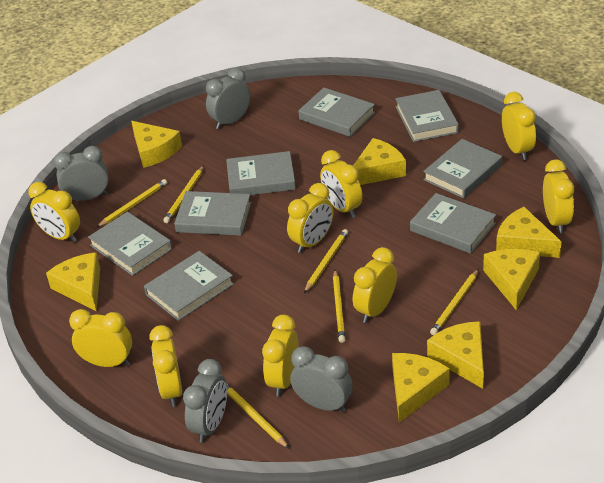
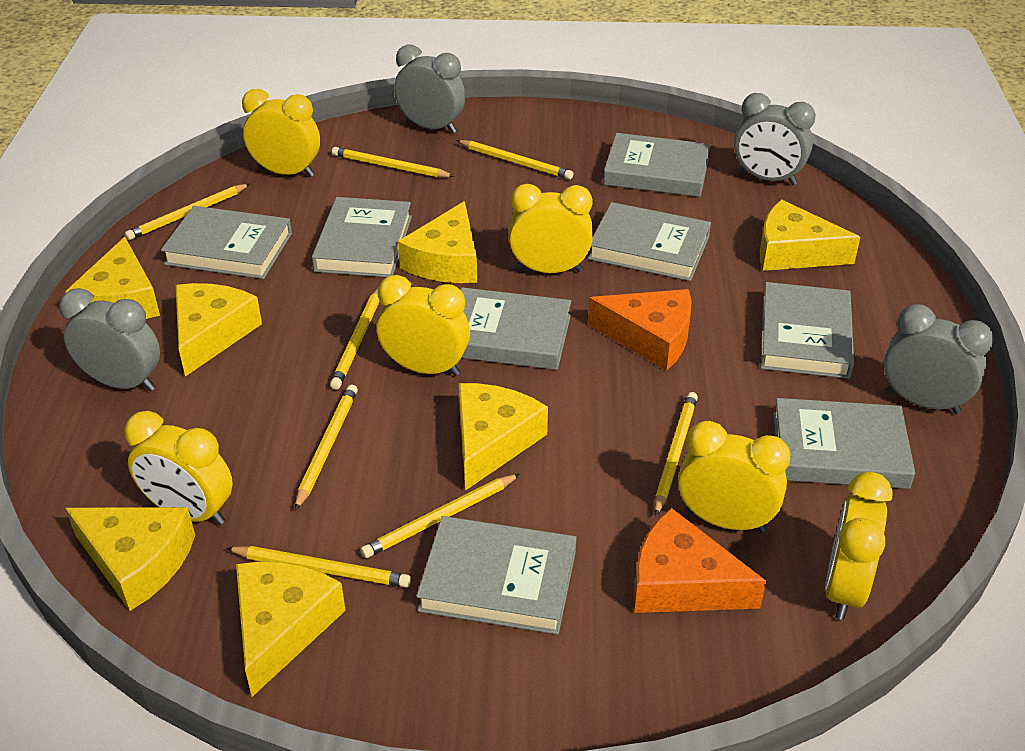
orange cheese: none = 0 -> [588,289,692,371] [634,508,766,613] = 2
yellow clock: [28,182,80,242] [69,309,132,367] [149,325,182,407] [262,315,299,397] [287,183,333,253] [320,150,363,218] [353,247,397,323] [502,92,536,160] [543,159,574,233] = 9 -> [124,411,233,525] [242,89,320,177] [377,275,470,376] [509,184,593,273] [678,421,790,532] [825,472,893,620] = 6
yellow pencil: [96,179,167,228] [163,165,204,223] [227,384,290,449] [304,229,348,293] [333,270,345,343] [430,269,479,335] = 6 -> [125,184,250,240] [226,546,411,587] [295,385,358,510] [330,287,380,389] [332,147,455,177] [360,474,520,558] [456,140,573,180] [654,392,698,517] = 8

